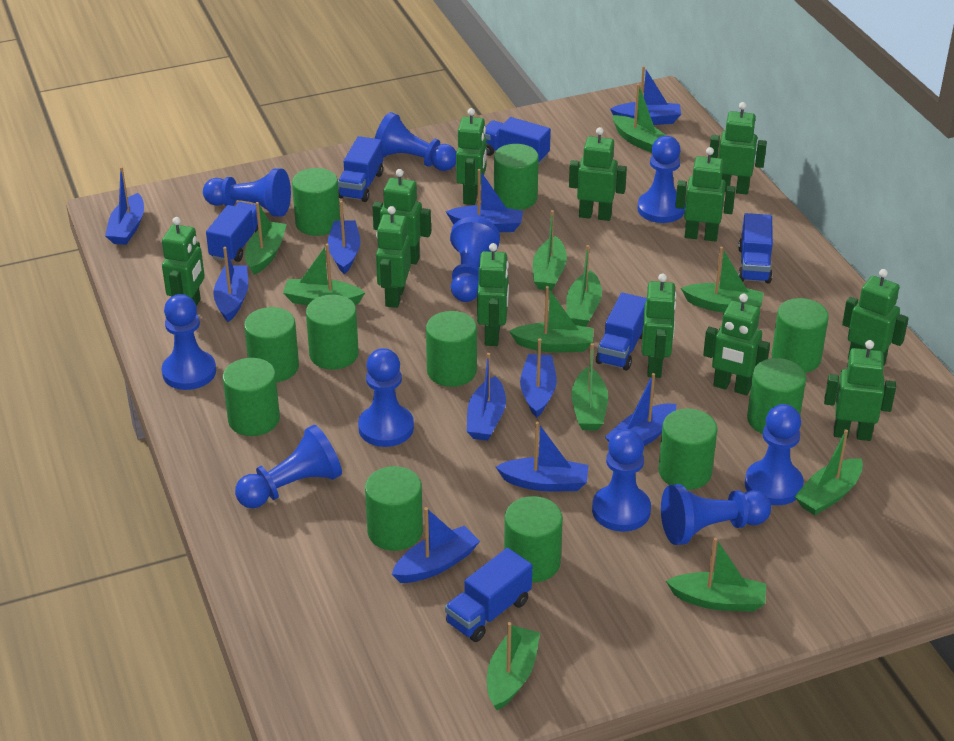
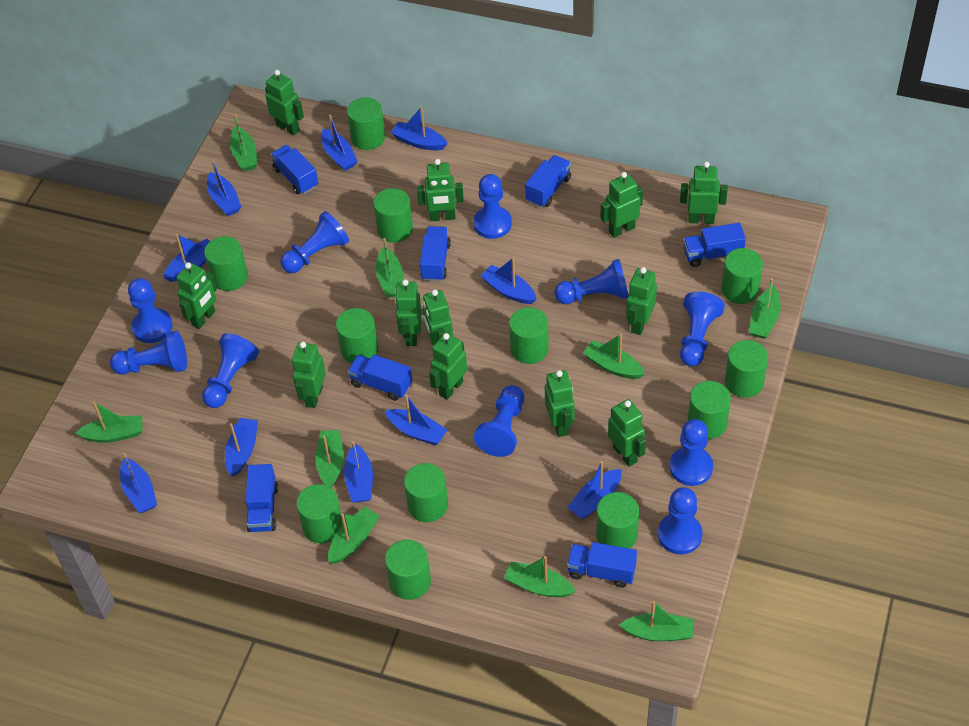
blue truck: [206,202,262,262] [338,136,383,202] [445,548,532,642] [484,117,551,164] [596,293,647,370] [738,213,773,284] = 6 -> [246,464,278,532] [271,145,318,194] [348,355,412,401] [420,226,451,281] [525,155,571,207] [567,542,637,588] [683,223,746,267] = 7
green boat: [245,202,287,275] [283,244,365,306] [487,622,540,710] [509,286,593,353] [533,210,567,291] [566,245,602,327] [571,343,608,430] [612,84,667,153] [666,538,766,612] [681,247,764,313] [794,429,863,515] = 11 -> [76,402,143,443] [230,114,257,171] [315,430,344,488] [328,506,380,564] [376,238,403,298] [504,556,576,597] [583,334,645,379] [620,601,694,641] [749,278,781,339] = 9
green cylinder: [223,358,280,436] [244,307,299,382] [292,168,340,236] [306,295,359,370] [365,466,423,551] [426,311,477,387] [494,144,539,210] [504,496,563,583] [658,408,718,490] [747,358,806,434] [771,298,829,373] = 11 -> [204,236,248,291] [296,484,343,543] [336,308,378,363] [347,97,385,150] [373,188,413,242] [385,539,431,600] [404,463,448,522] [509,307,549,364] [596,492,639,548] [688,381,731,439] [722,248,763,304] [725,340,768,398] = 12

